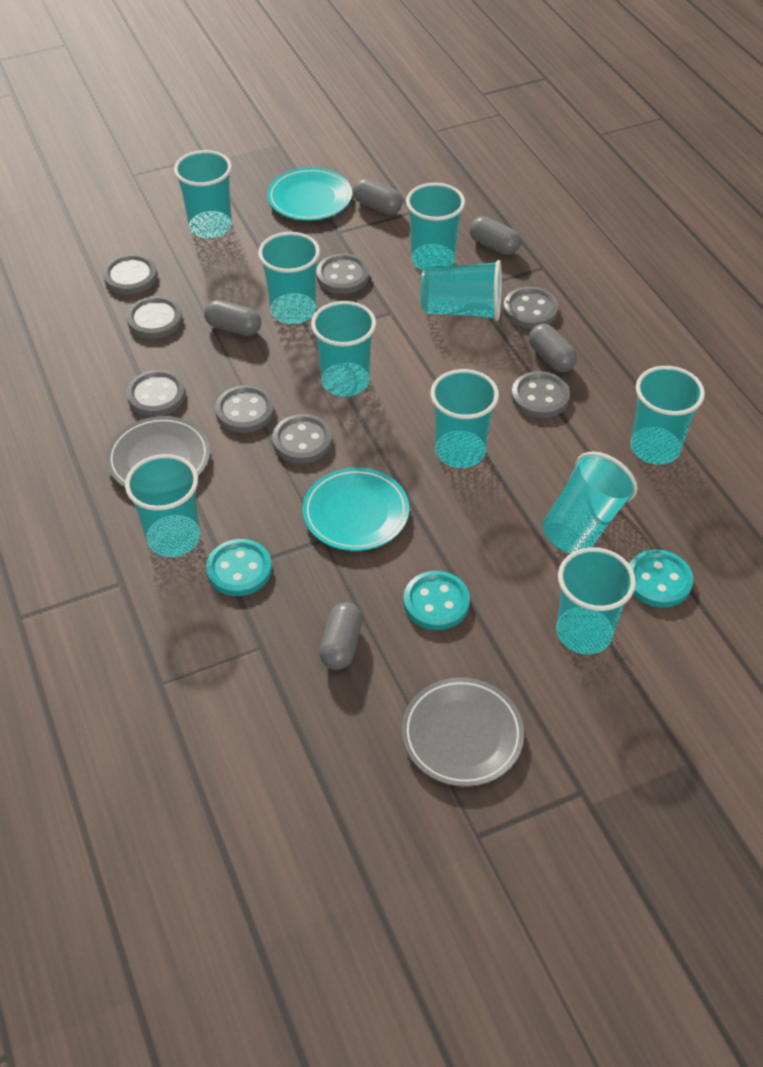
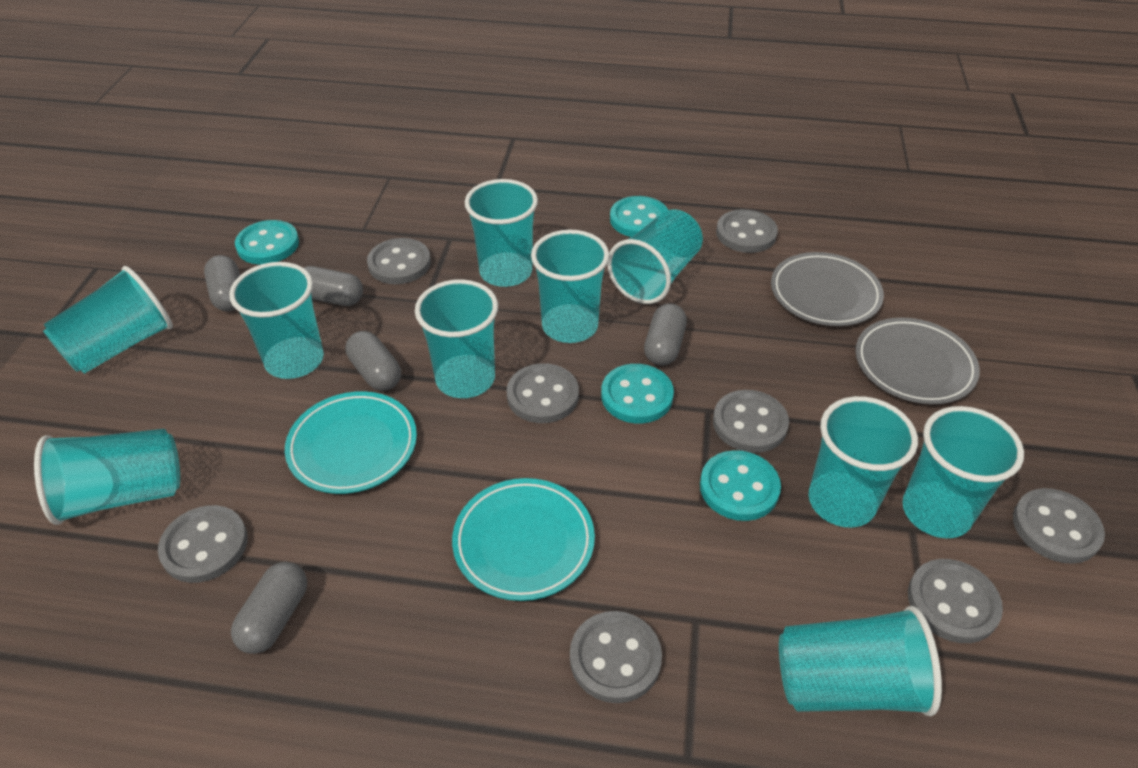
turquoise button: [206,539,272,596] [403,571,470,630] [629,550,693,607] = 3 -> [235,220,299,265] [601,364,674,423] [610,196,668,237] [700,450,781,521] = 4

